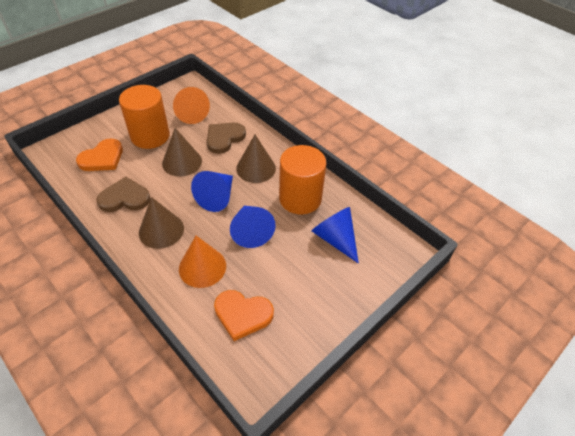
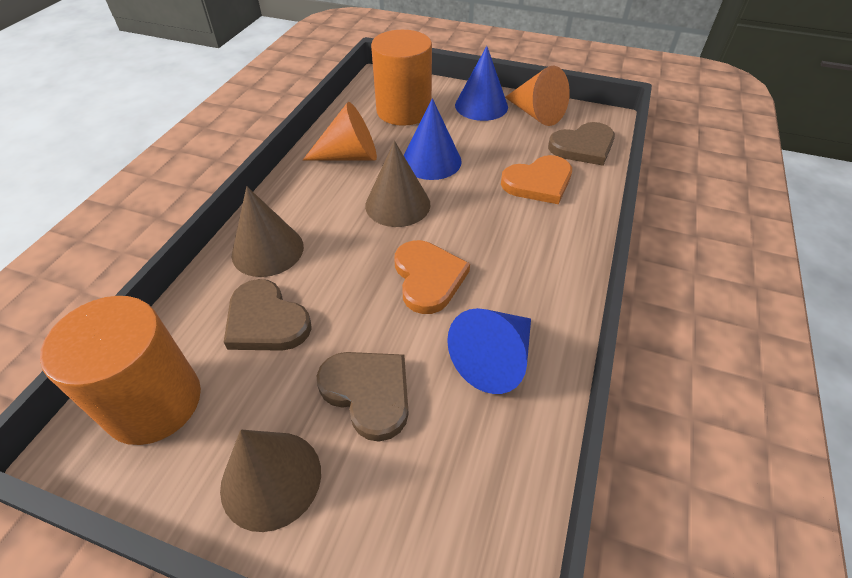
brown heart: [96,177,150,212] [207,123,246,154] = 2 -> [224,279,312,351] [317,352,409,442] [548,122,615,166] = 3

